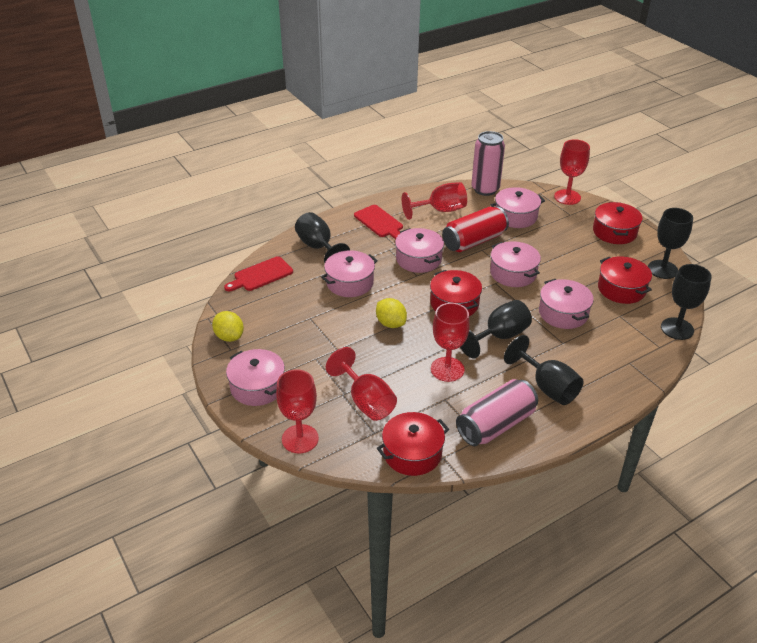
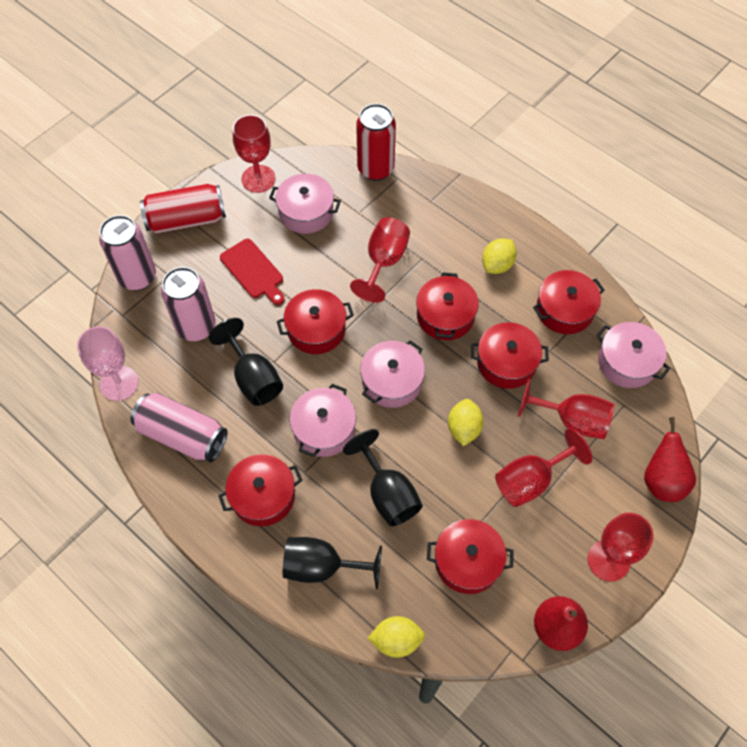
black goblet: [295,212,350,263] [460,300,532,358] [504,335,584,405] [648,208,693,279] [661,264,711,340] = 5 -> [209,318,283,406] [283,537,382,589] [343,429,423,527] = 3
pink can: [456,379,538,446] [472,131,505,196] = 2 -> [99,215,156,291] [131,393,228,462] [161,267,216,341] = 3
pink goblet: none = 0 -> [77,326,139,401] = 1
pink pot: [226,349,285,406] [321,250,378,297] [395,228,444,273] [490,187,545,228] [490,241,541,287] [539,279,594,329] = 6 -> [269,174,341,234] [290,384,356,457] [360,340,425,408] [596,322,671,388] = 4
red can: [442,206,509,252] = 1 -> [140,184,226,234] [356,104,396,181] = 2
red cutting board: [224,256,293,291] [354,205,403,240] = 2 -> [220,239,285,305] = 1
red pear: none = 0 -> [534,596,588,651] [644,417,696,502] = 2
red pot: [377,412,449,476] [430,270,482,316] [593,202,643,244] [598,256,652,304] = 4 -> [218,454,302,526] [277,289,354,354] [416,272,479,340] [427,519,514,594] [471,322,549,389] [533,270,605,334] = 6
yellow lemon: [212,311,244,342] [376,298,407,328] = 2 -> [367,616,425,658] [448,399,484,446] [482,238,517,274] = 3

